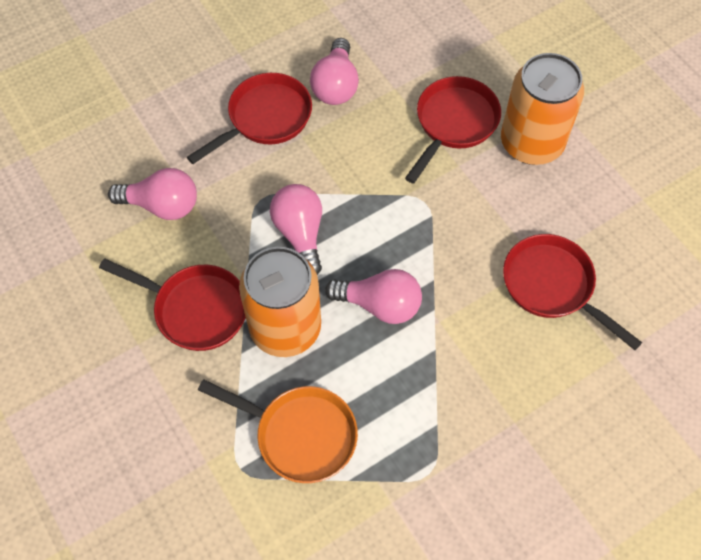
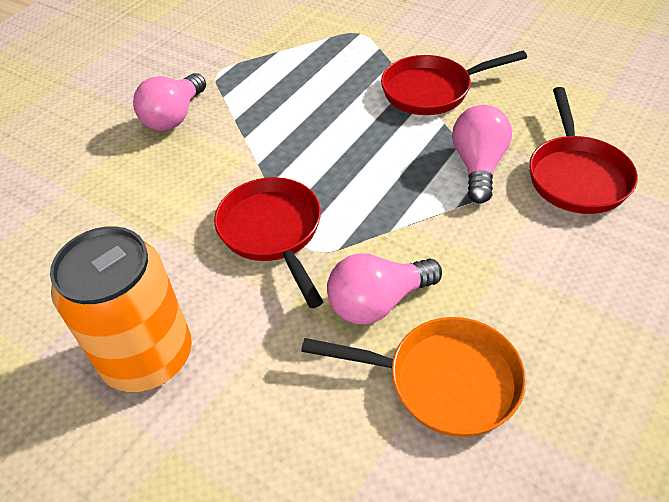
orange can: [239,247,321,357] [501,53,584,165] = 2 -> [50,226,192,392] = 1
pink light bulb: [108,168,197,220] [270,184,322,275] [310,38,359,105] [325,269,422,324] = 4 -> [133,73,206,131] [327,253,442,325] [452,105,512,204] = 3
red pan: [99,259,246,351] [187,73,312,164] [405,76,501,184] [503,234,642,350] = 4 -> [214,177,323,308] [381,51,527,115] [529,87,638,214] = 3

